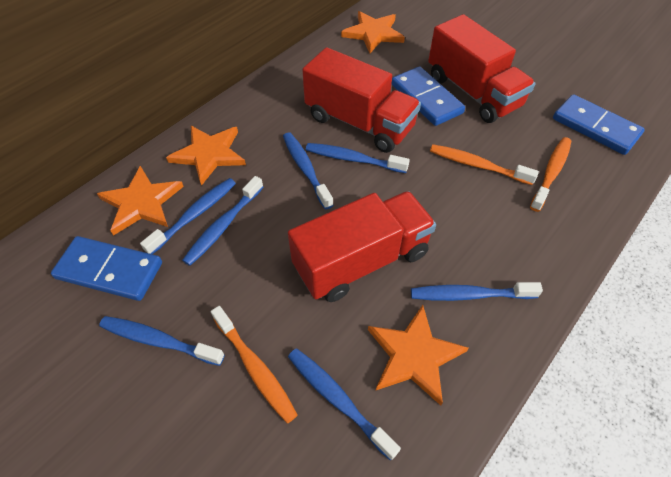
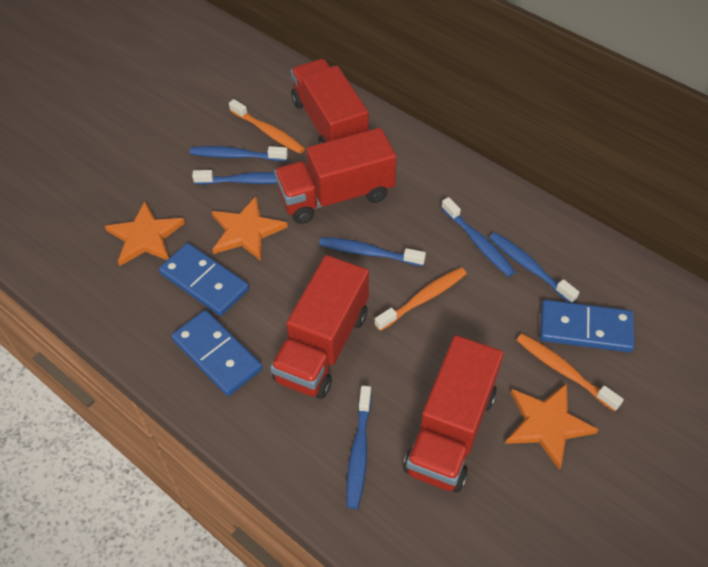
blue toothbrush: [99,316,225,366] [140,178,236,254] [182,176,263,266] [283,132,333,209] [288,348,401,461] [306,143,410,173] [411,282,543,301] = 7 -> [190,146,288,161] [192,170,277,185] [319,237,426,266] [346,386,372,509] [441,197,515,277] [489,232,580,303] = 6
orange star: [97,166,184,236] [166,126,246,186] [341,11,405,53] [368,305,469,406] = 4 -> [105,202,185,266] [211,196,288,261] [505,383,599,470] = 3
red truck: [288,191,436,302] [302,47,421,153] [428,14,535,123] = 3 -> [270,255,369,399] [274,128,397,224] [291,59,369,144] [403,335,503,493] = 4

